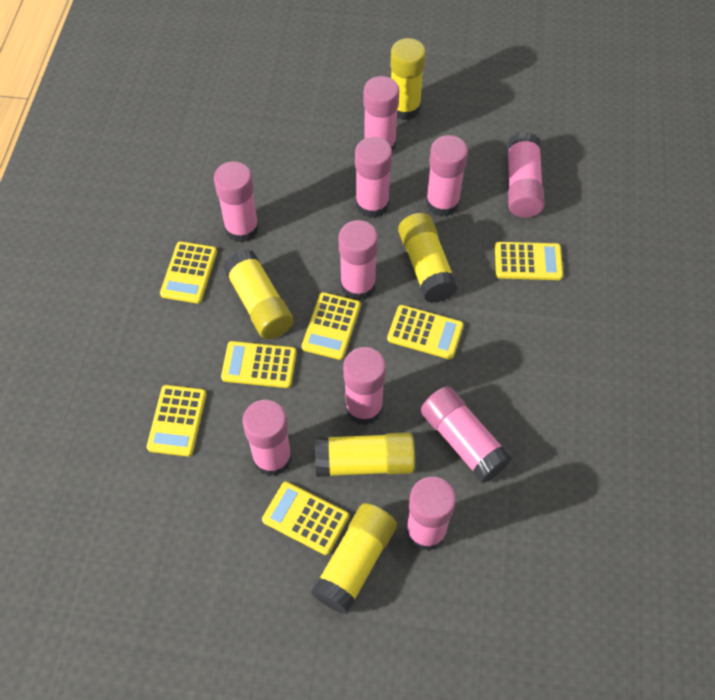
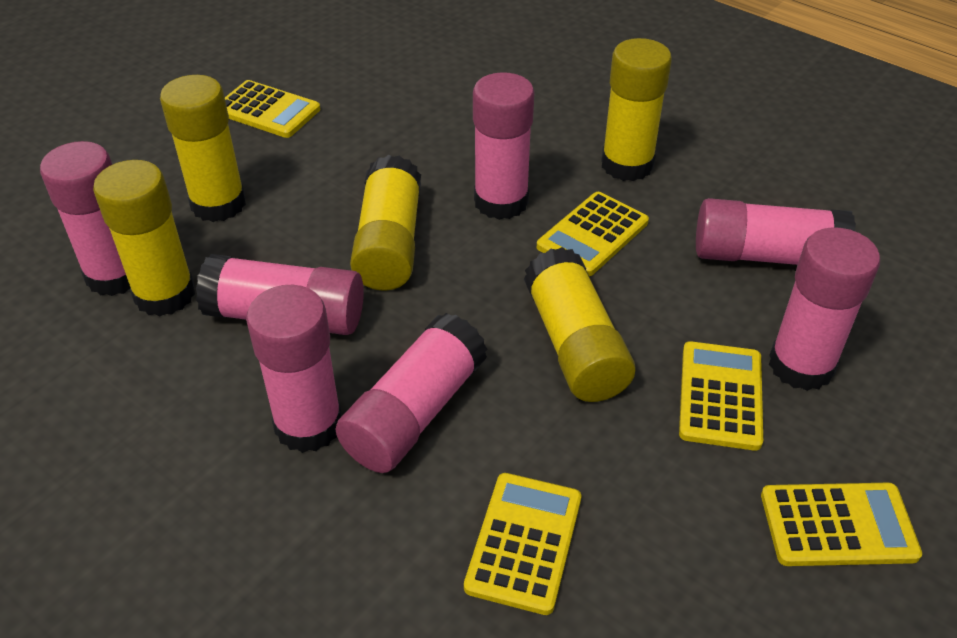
pink glue stick: [214,161,259,243] [242,400,292,477] [338,220,378,301] [343,347,386,425] [355,137,392,218] [364,76,400,153] [406,477,456,551] [421,386,512,483] [426,135,468,217] [507,132,545,218] = 10 -> [40,141,130,296] [196,254,364,335] [246,285,342,453] [335,313,487,473] [473,72,535,220] [696,198,856,265] [769,227,880,391] = 7
yellow calculator: [147,385,206,457] [160,241,217,304] [221,341,297,388] [262,481,349,555] [302,292,361,360] [387,305,464,359] [495,242,563,280] = 7 -> [225,80,320,138] [464,473,581,615] [537,192,649,276] [679,341,763,451] [761,483,922,566] = 5

